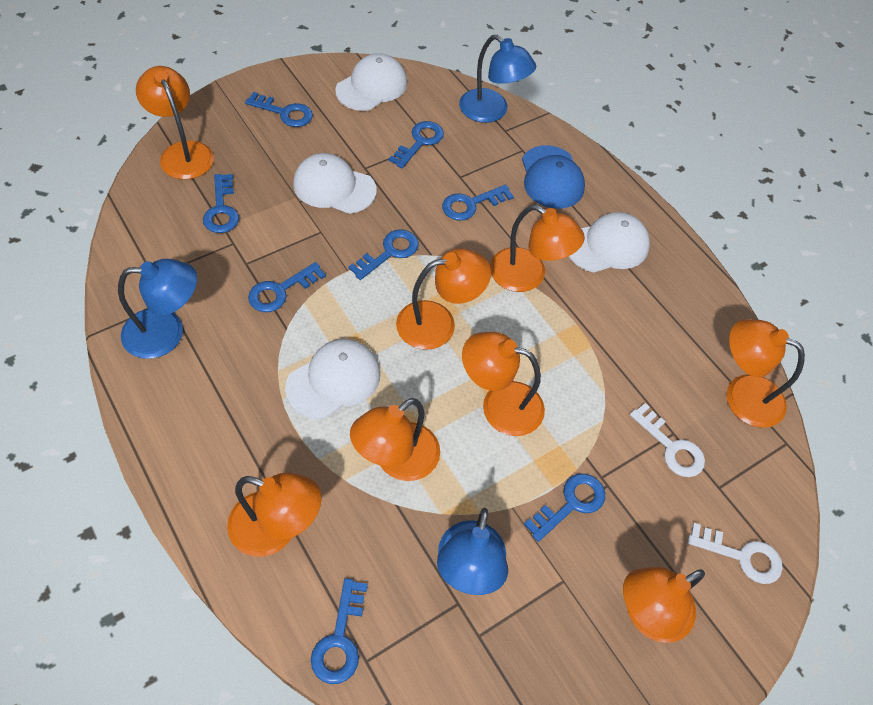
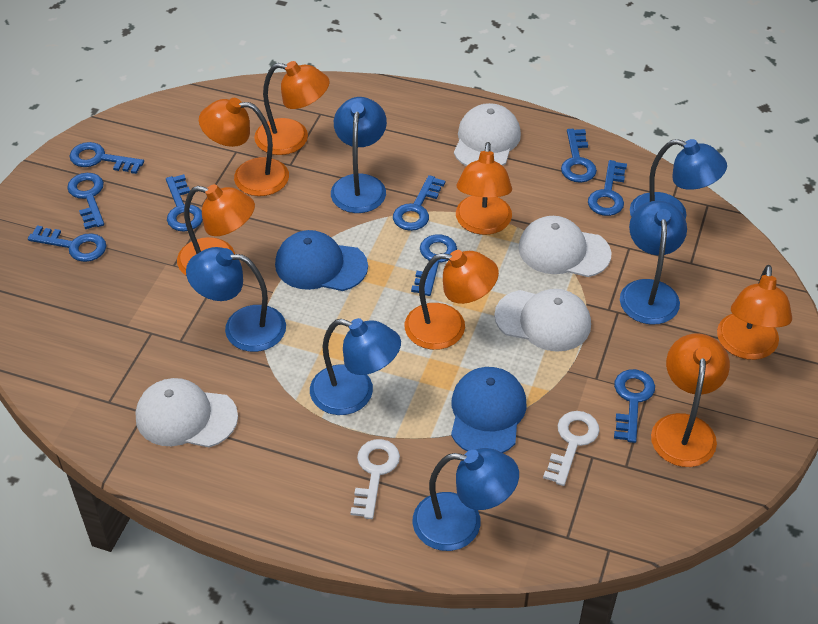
blue cap: [522,145,585,209] = 1 -> [275,230,368,291] [451,367,526,453] = 2
blue key: [203,174,239,233] [245,92,313,127] [248,262,326,312] [311,578,368,684] [348,229,419,280] [388,121,444,168] [442,184,514,221] [524,474,605,542] = 8 -> [28,226,106,262] [67,173,104,229] [69,142,144,174] [166,174,203,232] [393,175,445,231] [411,234,457,296] [561,129,597,183] [588,160,627,216] [614,369,655,443] = 9
blue lamp: [118,259,197,359] [437,508,508,595] [459,35,536,123] = 3 -> [186,247,286,352] [310,318,401,415] [331,97,387,213] [413,448,519,551] [620,201,687,325] [630,139,727,220] = 6
orange lamp: [136,66,214,180] [227,473,322,557] [350,398,440,481] [396,249,491,350] [462,332,545,436] [490,205,585,292] [623,567,705,643] [727,319,805,428] = 8 -> [177,184,255,275] [199,98,289,196] [254,61,330,155] [404,250,499,350] [456,142,512,235] [651,333,730,467] [717,265,792,360] = 7

